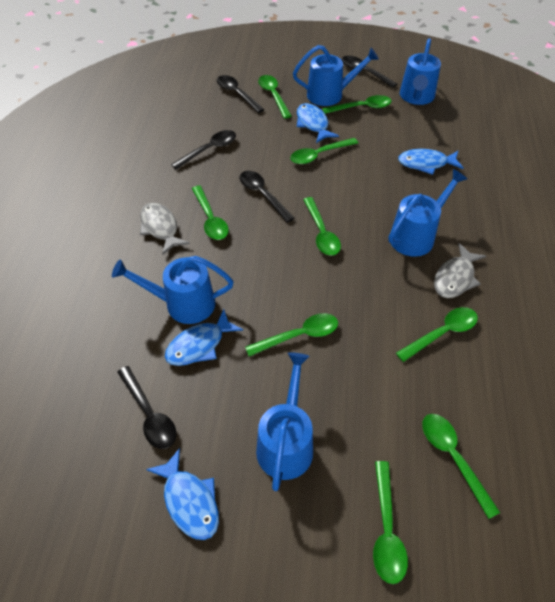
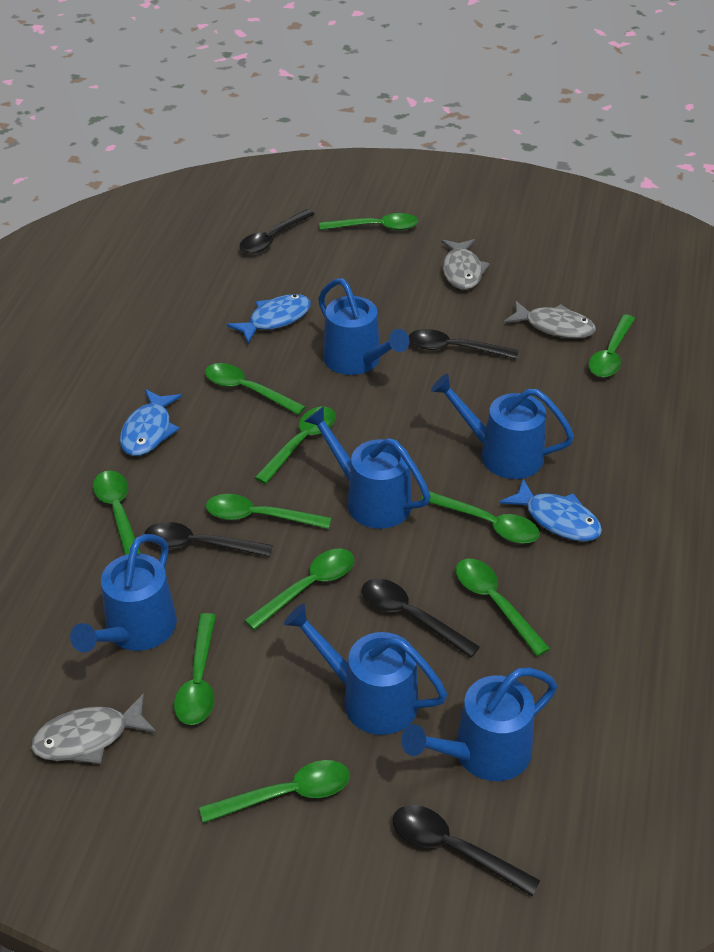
blue fish: [146,448,219,540] [165,309,243,366] [297,103,339,143] [398,149,463,175] = 4 -> [120,389,182,456] [226,294,311,343] [499,479,602,541] = 3
blue watering can: [112,256,234,324] [256,352,313,491] [293,45,379,106] [388,169,467,257] [400,38,441,105] = 5 -> [70,534,177,652] [284,604,447,735] [304,406,431,529] [318,278,409,375] [401,668,557,781] [431,374,574,479] = 6
green spoon: [192,186,229,240] [245,313,338,356] [258,75,292,119] [290,138,358,164] [303,197,341,256] [322,95,392,114] [373,461,408,584] [396,307,478,362] [422,414,500,519] = 9 -> [93,470,141,555] [174,613,216,725] [199,760,350,823] [205,363,306,415] [206,494,331,529] [244,548,354,630] [254,407,336,484] [319,213,418,230] [421,491,540,544] [456,559,550,656] [588,314,635,377] = 11
grey fish: [140,203,190,255] [434,243,486,298] = 2 -> [31,693,157,764] [441,239,490,290] [504,300,596,339] = 3

